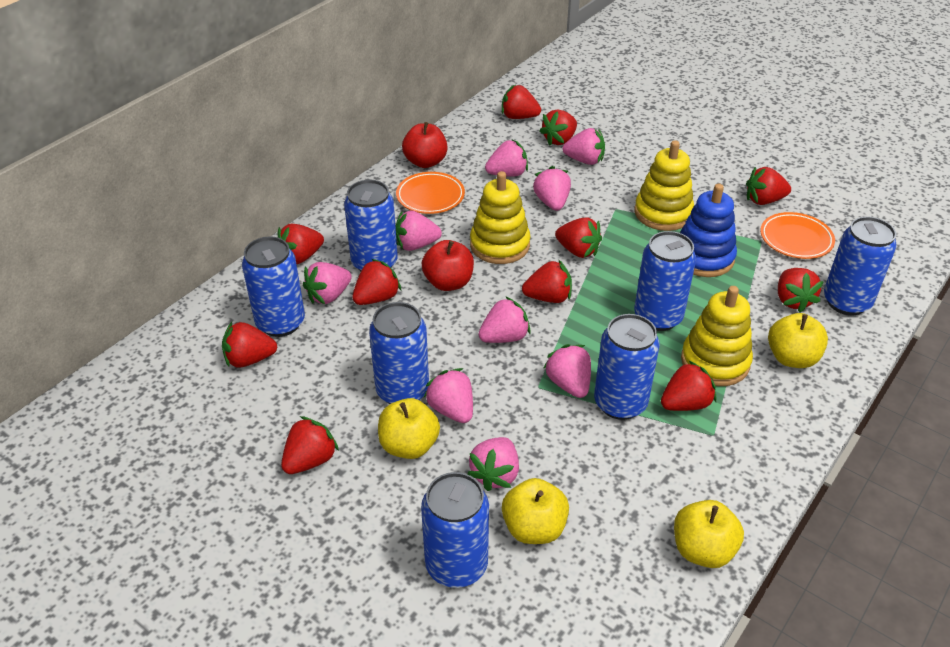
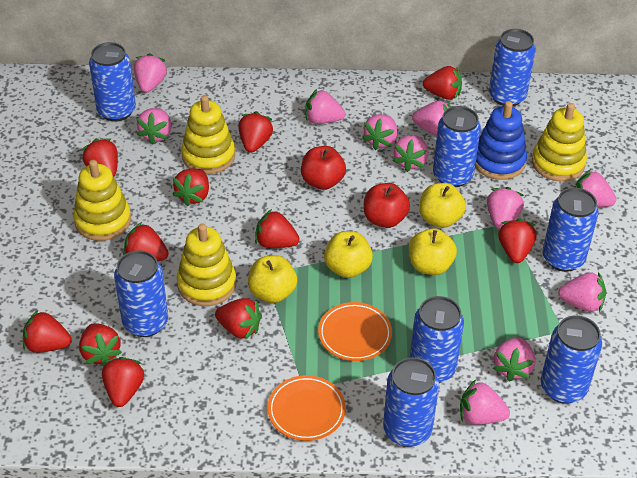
blue can: [242,237,305,337] [344,180,398,272] [369,302,429,404] [421,472,489,588] [594,314,660,420] [634,231,696,331] [824,217,897,315] = 7 -> [89,42,136,122] [114,250,168,337] [383,357,439,447] [410,296,464,383] [433,106,481,187] [489,29,536,107] [541,315,602,404] [543,188,599,272] = 8
pink strawberry: [303,262,352,304] [396,210,442,251] [424,368,473,423] [468,437,519,491] [479,296,531,343] [485,140,528,177] [533,166,571,211] [543,344,591,398] [563,128,605,165] = 9 -> [134,53,168,93] [136,108,171,145] [305,89,345,124] [362,114,397,150] [393,135,429,172] [412,101,451,135] [460,380,510,425] [487,187,524,230] [493,337,536,382] [558,272,606,312] [575,169,617,207] = 11
yellow stacking toy: [470,171,530,264] [634,140,694,231] [681,286,753,386] = 3 -> [73,160,131,241] [177,223,236,306] [181,95,235,174] [532,103,587,182] = 4

